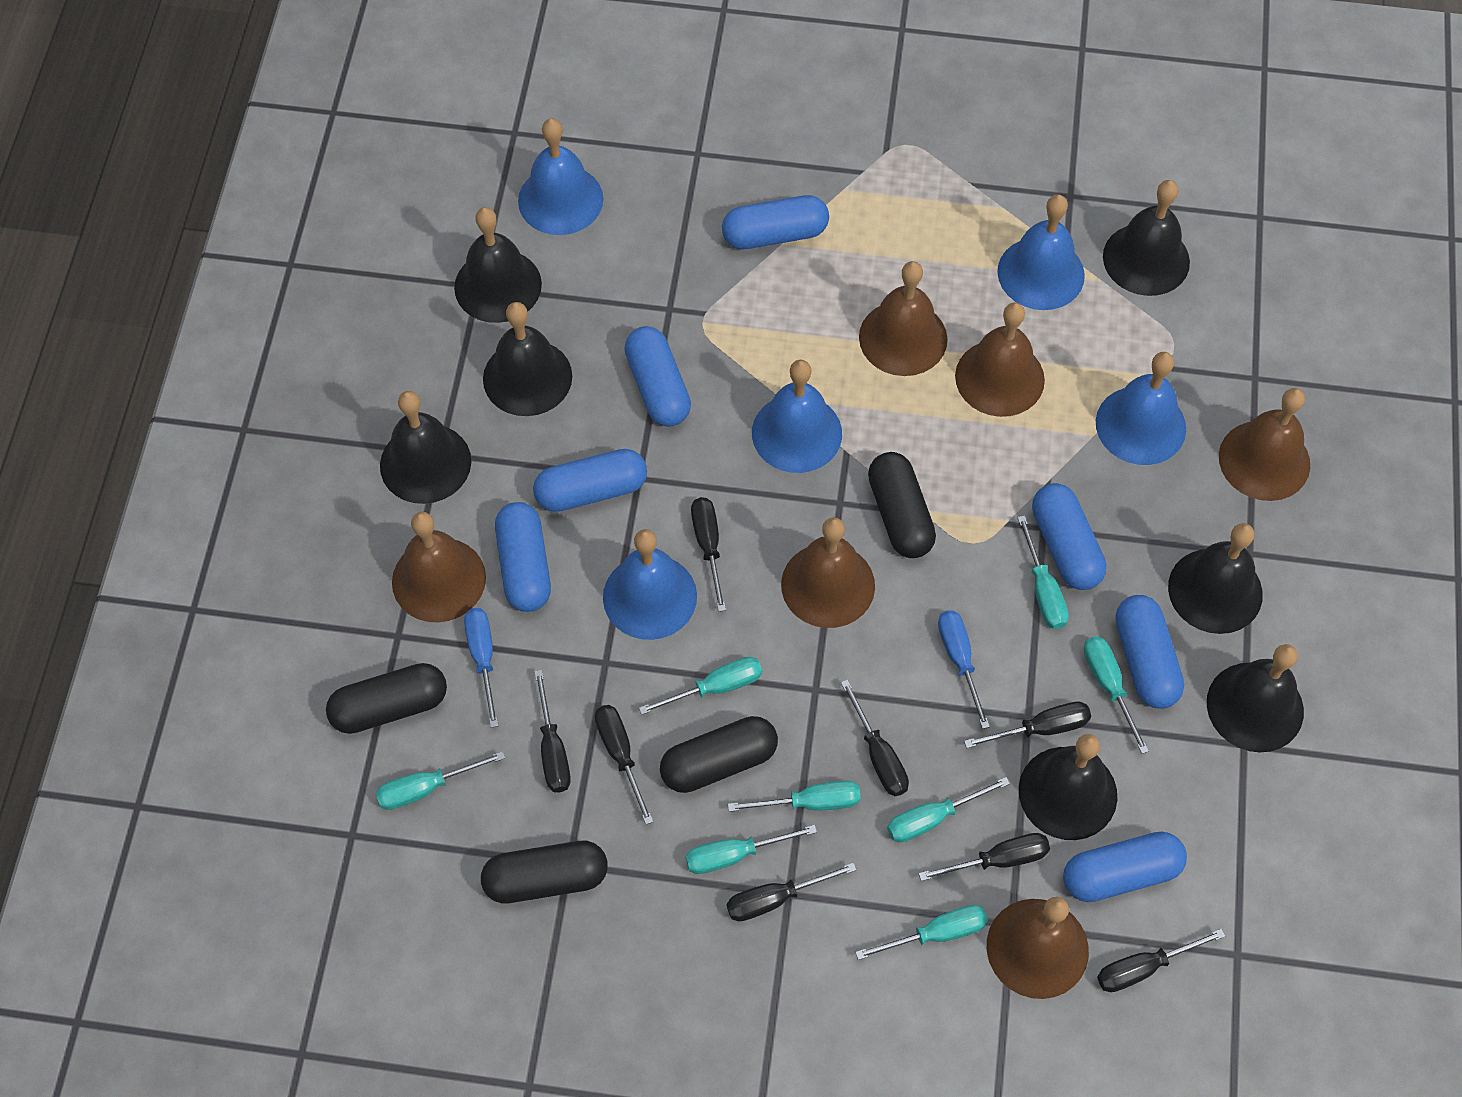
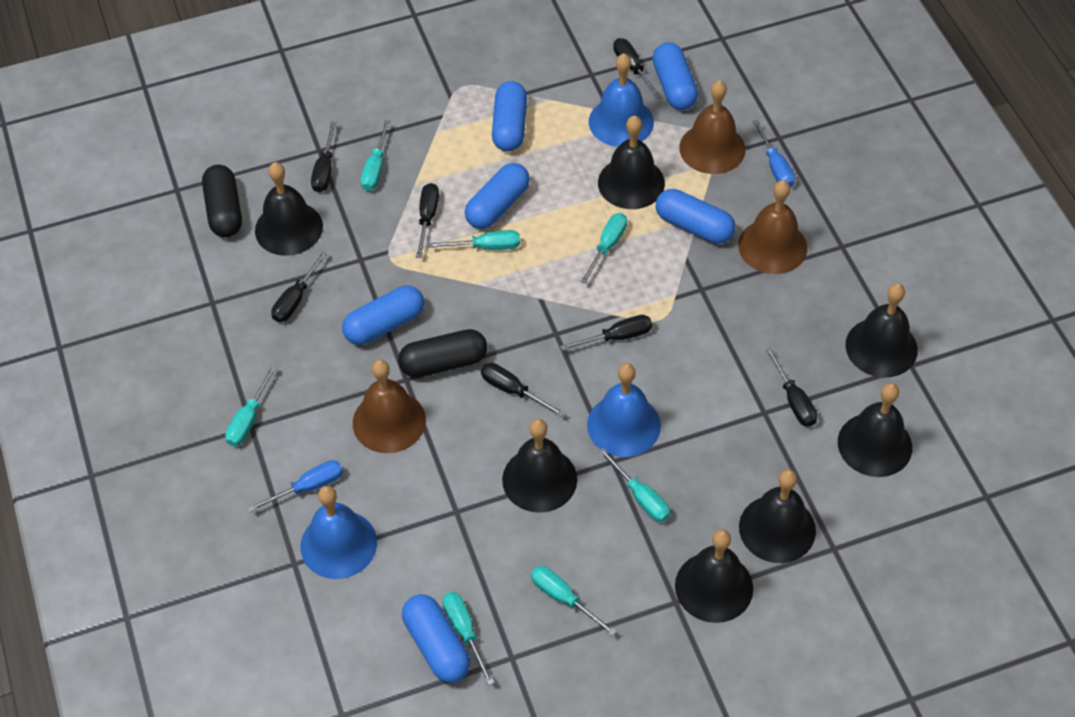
black capsule: [326,663,447,734] [481,841,608,903] [660,716,778,793] [868,452,936,558] = 4 -> [202,165,242,238] [398,329,487,378] = 2
black screwdriver: [534,670,571,792] [595,705,653,825] [691,497,726,612] [727,863,857,922] [841,680,909,796] [919,833,1050,881] [964,702,1091,748] [1097,929,1225,992] = 8 -> [271,251,328,322] [311,121,336,193] [416,183,439,258] [481,363,565,417] [560,315,652,351] [613,38,662,99] [765,347,817,427] = 7
blue bell: [518,118,604,235] [603,529,697,640] [752,360,842,473] [997,194,1085,310] [1096,352,1186,465] = 5 -> [301,486,377,579] [587,363,661,457] [589,54,654,147] = 3
blue capsule: [495,502,551,612] [533,449,647,512] [624,326,691,427] [722,195,829,249] [1032,483,1106,590] [1063,831,1187,902] [1116,595,1184,709] = 7 -> [342,286,424,345] [402,594,470,683] [465,163,530,229] [492,81,527,152] [653,42,698,110] [656,189,735,244] = 6
brown bell: [392,512,486,623] [781,517,875,628] [859,261,948,376] [955,302,1045,417] [987,897,1089,999] [1219,388,1310,501] = 6 -> [353,360,426,453] [679,80,746,174] [738,180,807,274] = 3
turquoise screwdriver: [376,751,505,810] [639,657,762,715] [686,825,817,874] [728,781,861,812] [855,905,988,960] [887,777,1010,842] [1017,515,1069,629] [1084,636,1149,754] = 8 -> [225,365,277,446] [360,120,390,191] [428,230,520,250] [443,592,494,686] [531,566,617,636] [580,213,627,284] [598,448,670,522] = 7

